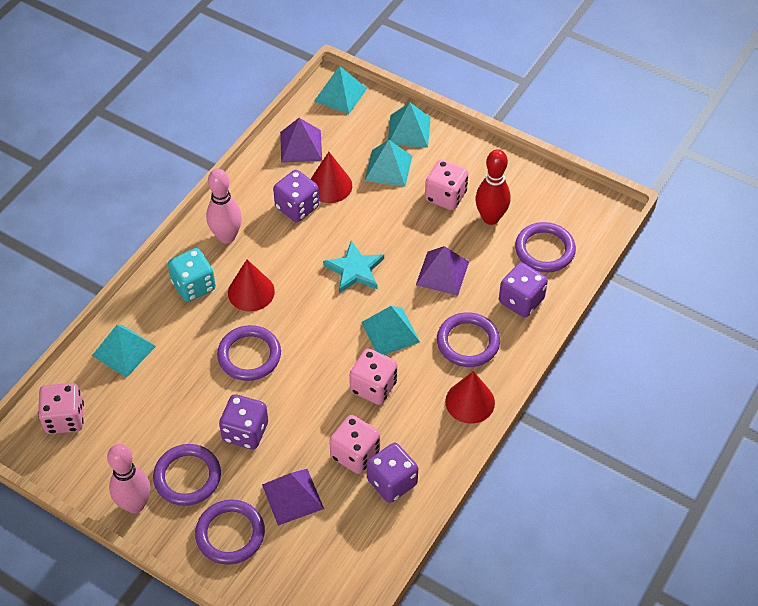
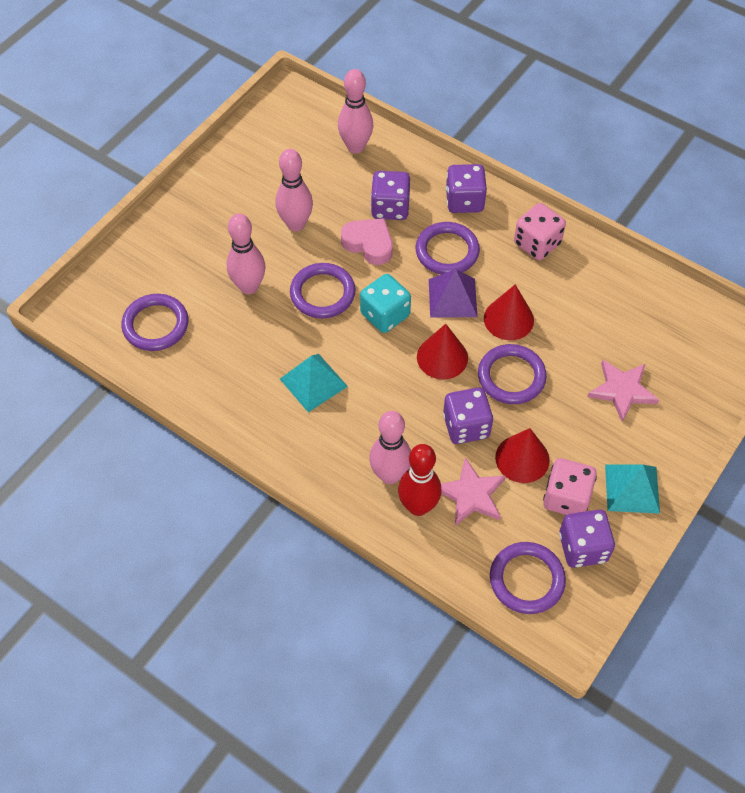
pink bowling pin: [107,444,151,513] [206,169,242,244] = 2 -> [226,214,265,294] [275,149,313,231] [338,69,373,153] [369,411,411,484] = 4
pink dice: [38,383,84,434] [329,415,380,474] [349,349,398,405] [425,159,469,210] = 4 -> [514,203,566,260] [543,458,597,515] = 2
pink heart: none = 0 -> [341,218,393,265] = 1
pink star: none = 0 -> [441,458,506,526] [587,360,659,422] = 2
purple pyramid: [262,469,324,526] [280,118,322,163] [416,246,469,296] = 3 -> [429,269,477,318] = 1
turquoise pyramid: [92,325,156,378] [314,66,367,114] [361,306,420,355] [365,140,412,187] [388,103,431,148] = 5 -> [280,354,348,412] [605,464,660,514] = 2
turquoise star: [323,241,384,293] = 1 -> none = 0

